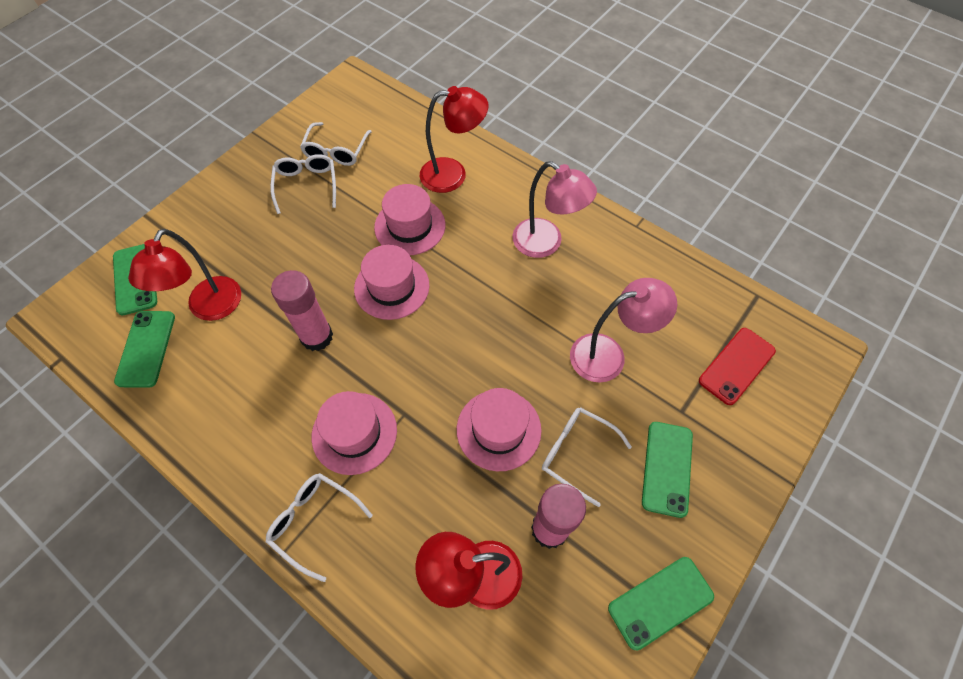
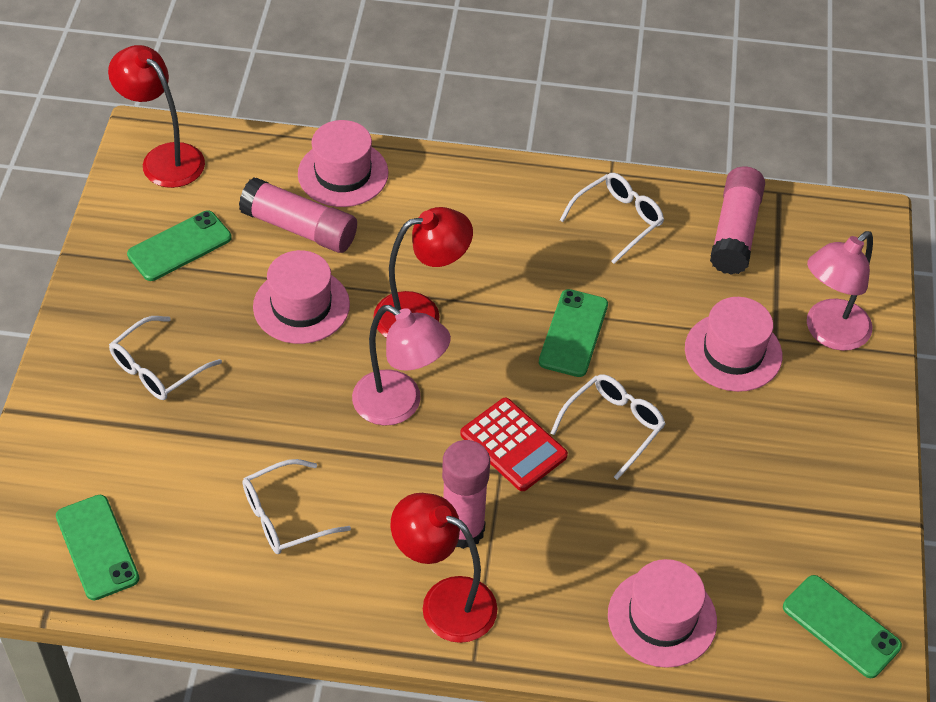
pink glue stick: [271,270,333,351] [531,484,586,549] = 2 -> [239,177,357,253] [442,440,490,549] [710,166,765,275] = 3
red calculator: none = 0 -> [461,398,568,491] = 1
red phone: [699,328,776,405] = 1 -> none = 0

